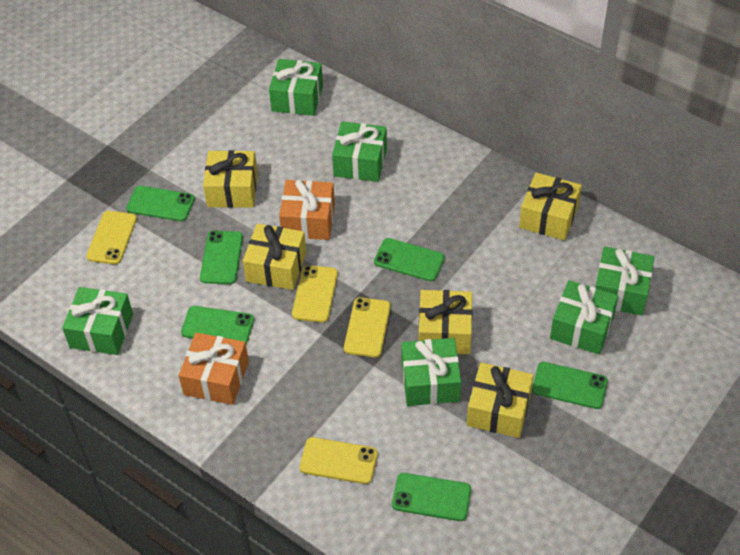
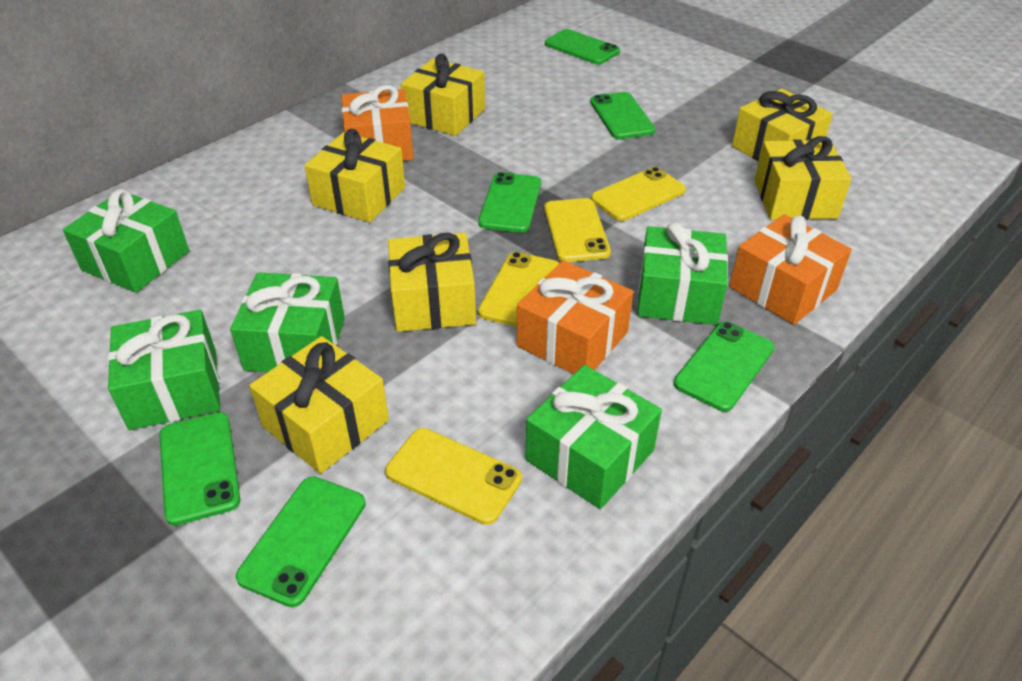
green gift: [62,287,133,355] [269,59,323,116] [332,121,387,182] [401,338,461,406] [550,280,618,355] [595,247,654,316] = 6 -> [63,189,189,293] [108,310,220,430] [230,272,345,372] [526,365,662,509] [637,223,728,325] = 5
orange gift: [178,332,249,405] [279,179,335,240] = 2 -> [342,85,414,161] [517,260,633,374] [729,214,852,325] = 3
yellow gift: [203,150,258,208] [243,224,306,290] [419,290,473,354] [467,363,534,438] [519,172,582,240] = 5 -> [249,336,389,474] [305,129,405,223] [388,233,476,332] [401,54,485,136] [732,89,833,161] [754,136,852,220] = 6

